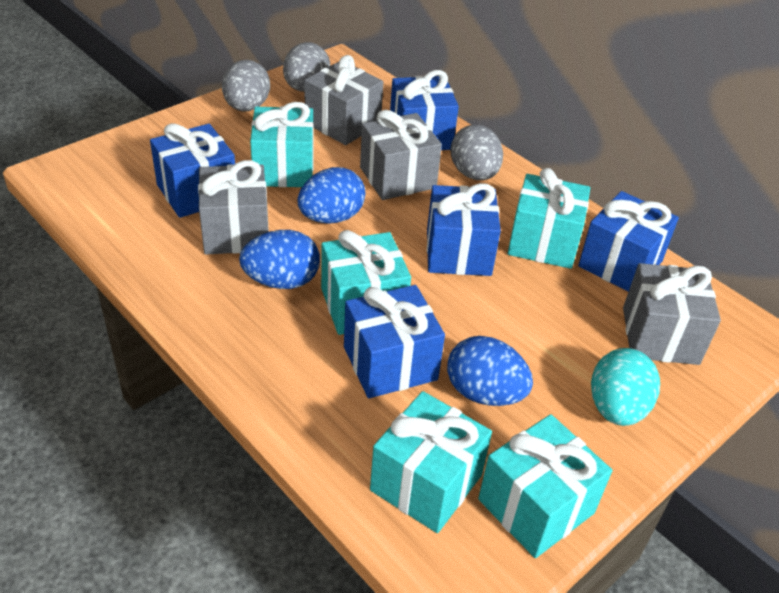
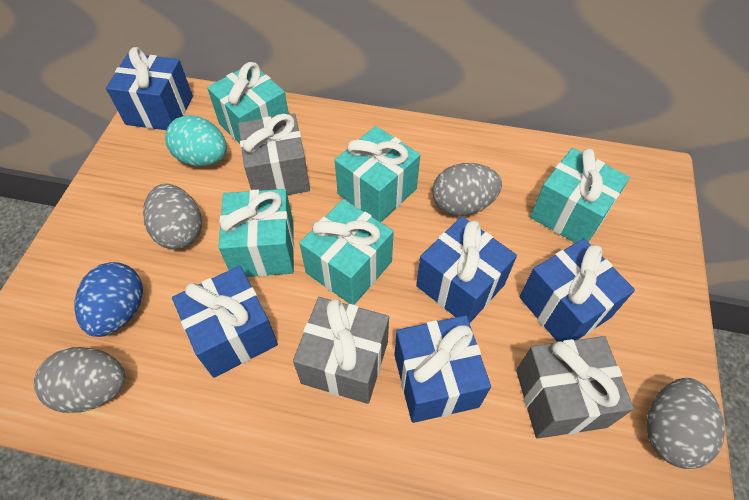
blue egg: [239,230,320,289] [297,167,365,224] [447,336,533,406] = 3 -> [74,262,143,337] = 1
grey egg: [222,60,270,112] [283,42,330,92] [450,125,503,180] = 3 -> [34,347,125,413] [143,184,202,250] [432,163,502,216] [646,378,725,469] = 4
grey gift: [198,160,269,255] [304,55,383,145] [360,110,442,200] [623,263,721,365] = 4 -> [238,113,310,195] [293,297,389,404] [516,336,634,439] = 3

